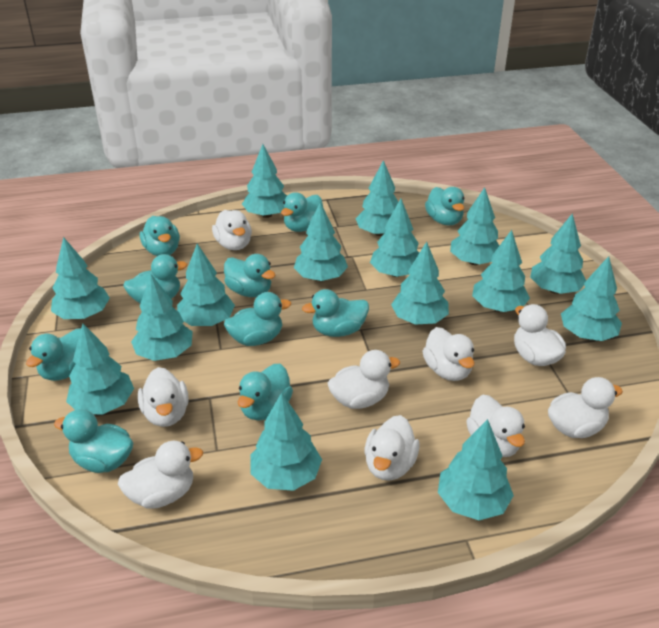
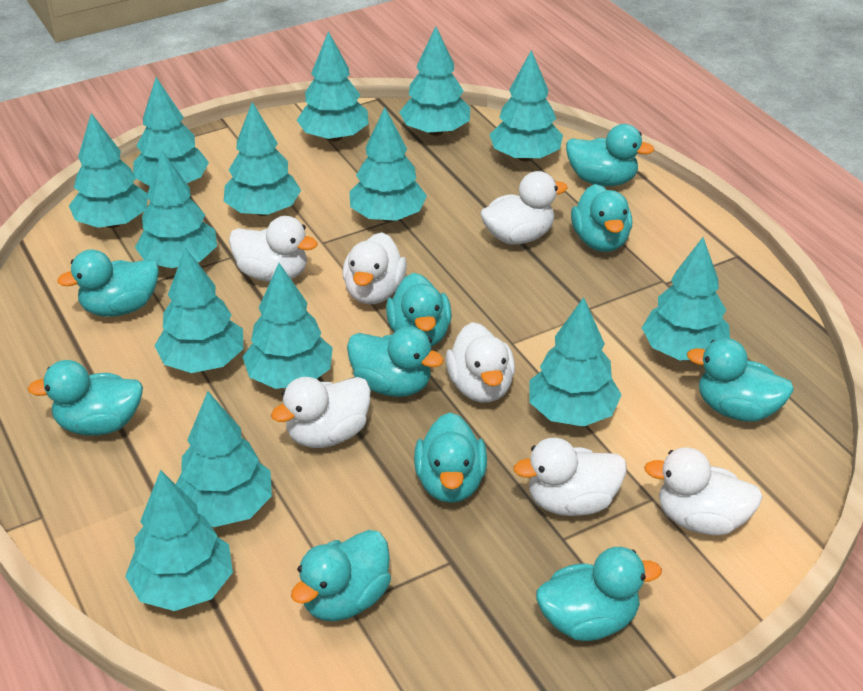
turquoise tree: [51,237,110,319] [66,324,134,415] [131,274,193,361] [177,244,235,326] [242,144,287,218] [250,392,322,491] [294,202,348,281] [355,160,398,236] [370,199,419,277] [391,242,449,325] [438,419,514,520] [450,187,499,265] [472,230,530,312] [530,213,586,294] [561,256,622,341] = 15 -> [69,113,148,228] [125,470,233,611] [133,77,209,186] [135,151,217,268] [154,247,243,373] [176,391,272,527] [224,102,301,216] [243,263,333,389] [297,31,369,141] [349,108,427,222] [399,26,470,136] [489,50,563,161] [529,297,622,427] [642,237,730,360] = 14
white duck: [118,441,203,509] [138,367,189,427] [212,210,252,250] [328,350,400,409] [364,415,420,481] [423,327,475,381] [466,395,525,457] [514,304,566,366] [548,377,623,438] = 9 -> [229,216,318,282] [271,377,371,448] [343,232,407,304] [446,322,515,403] [480,171,568,244] [513,438,627,516] [644,447,763,535] = 7

